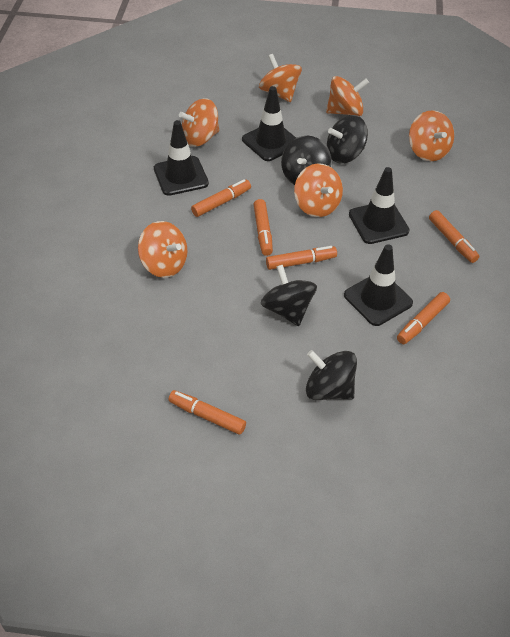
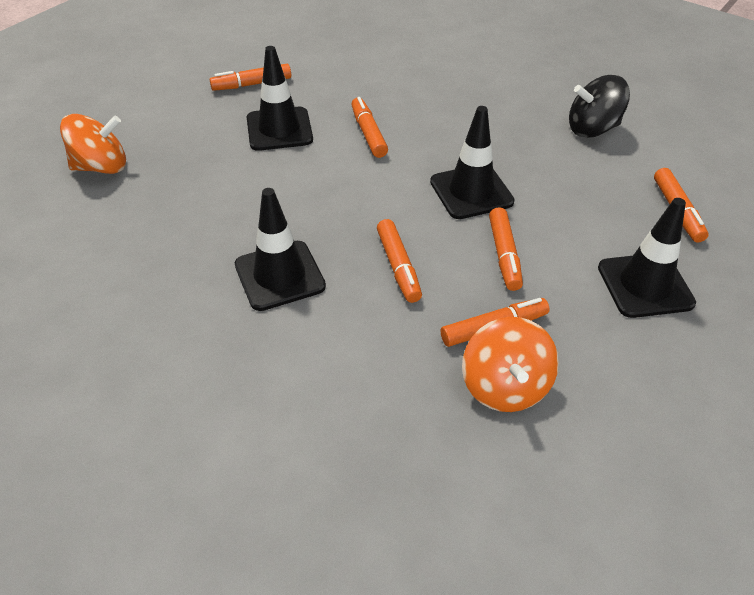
black spinning top: [261,265,317,326] [281,136,332,185] [306,350,357,400] [327,115,368,164] = 4 -> [569,75,630,138] = 1
orange spinning top: [138,221,187,278] [179,98,219,147] [259,54,302,102] [294,163,343,217] [326,76,369,116] [409,110,454,161] = 6 -> [60,114,126,174] [462,317,559,412] = 2

